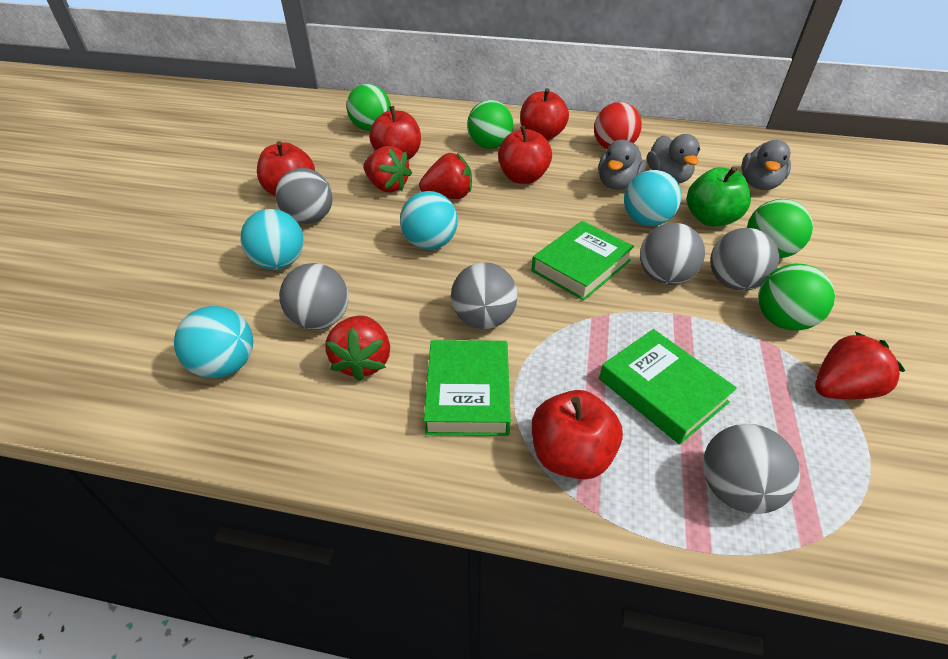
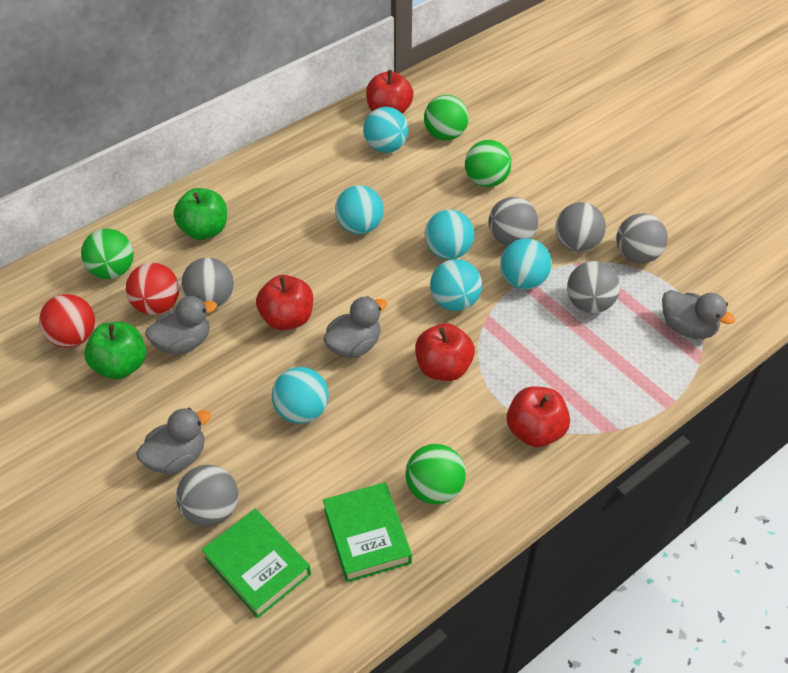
green apple: [687,167,751,227] = 1 -> [84,322,146,379] [173,188,227,240] = 2
green book: [424,340,511,436] [532,221,634,301] [599,329,737,445] = 3 -> [202,509,311,618] [323,482,412,583] = 2
grey duck: [598,140,646,190] [647,134,700,184] [741,140,791,190] = 3 -> [136,408,211,475] [145,296,217,354] [323,296,387,358] [662,290,735,339] = 4
red apple: [257,141,315,196] [369,106,421,160] [498,126,552,184] [520,88,569,141] [532,390,623,480] = 5 -> [256,275,313,330] [366,70,414,114] [415,323,475,381] [507,386,570,447] = 4
red ball: [594,102,642,149] = 1 -> [39,294,95,348] [126,263,179,315] = 2
red strawberry: [325,315,390,381] [363,146,412,192] [419,153,472,199] [815,332,905,399] = 4 -> none = 0
turquoise ball: [174,306,253,378] [240,209,304,270] [400,191,458,250] [624,170,682,226] = 4 -> [272,367,329,424] [335,185,384,234] [363,107,409,153] [425,210,474,260] [430,259,482,311] [500,238,552,290] = 6

